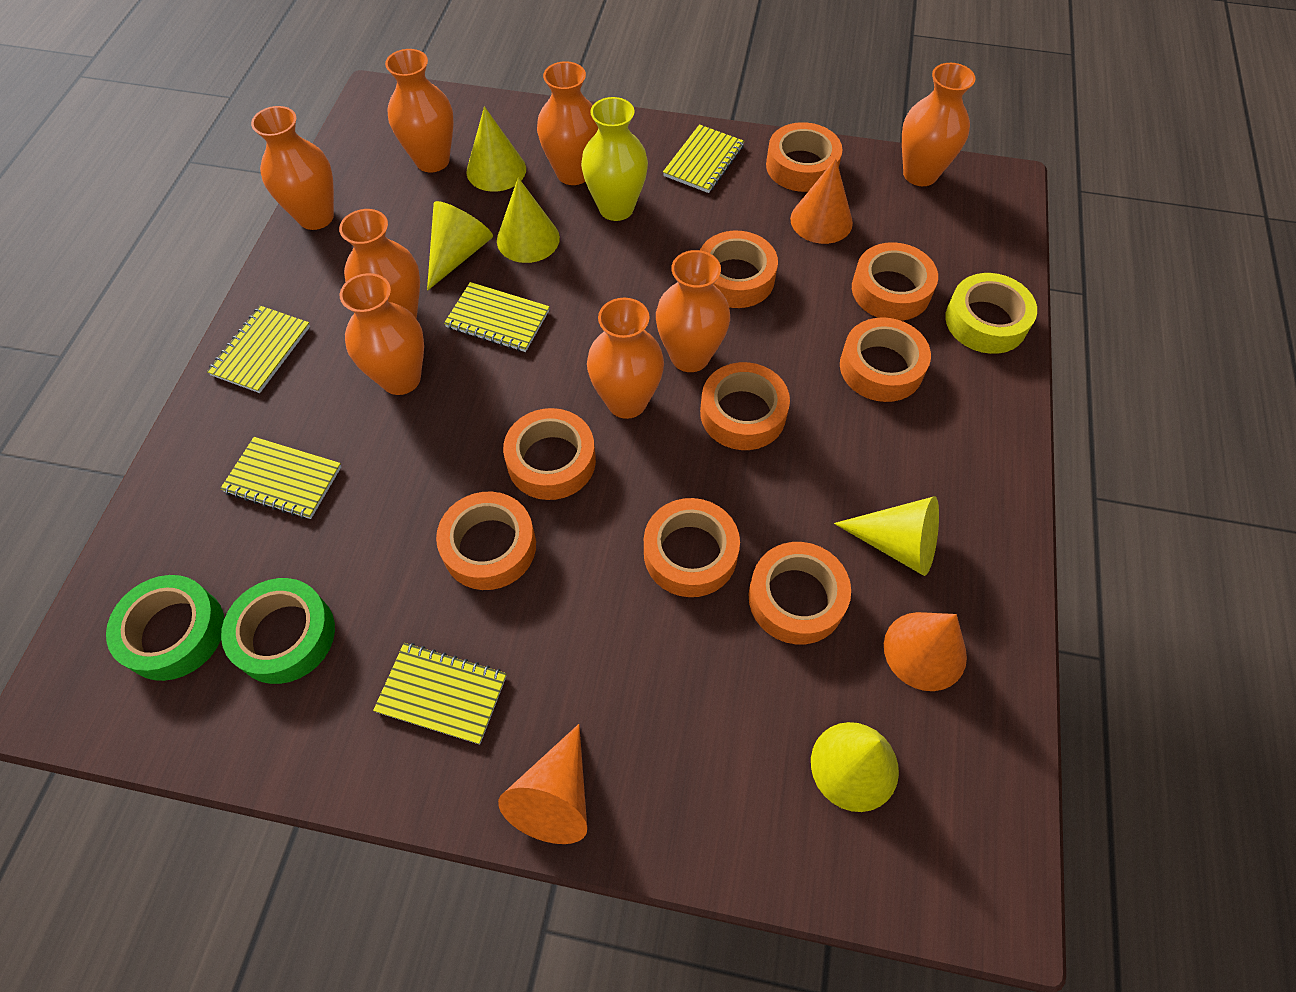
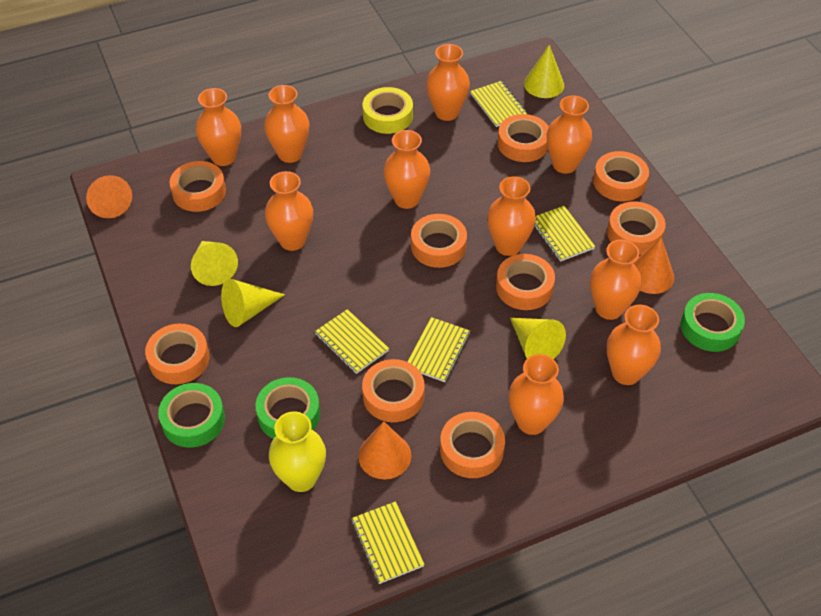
green tape: [106,575,224,681] [221,578,335,684] = 2 -> [158,383,225,448] [255,377,320,439] [681,293,745,352] = 3
orange vase: [251,106,334,230] [339,209,420,319] [340,273,424,395] [385,49,454,172] [537,61,598,185] [587,298,664,419] [656,250,730,372] [902,63,975,186] = 8 -> [196,88,241,166] [264,85,309,163] [265,171,313,251] [384,130,430,209] [426,44,470,121] [487,176,536,256] [508,354,564,435] [547,95,592,174] [590,240,641,320] [607,305,661,385] = 10
yellow cone: [427,201,493,291] [466,106,526,192] [497,178,560,263] [811,722,899,812] [834,496,939,576] = 5 -> [191,241,238,286] [221,279,285,327] [510,318,566,359] [524,45,564,98] = 4

